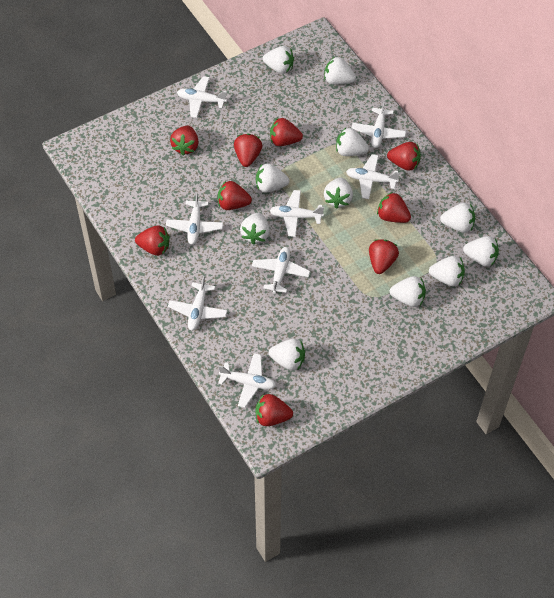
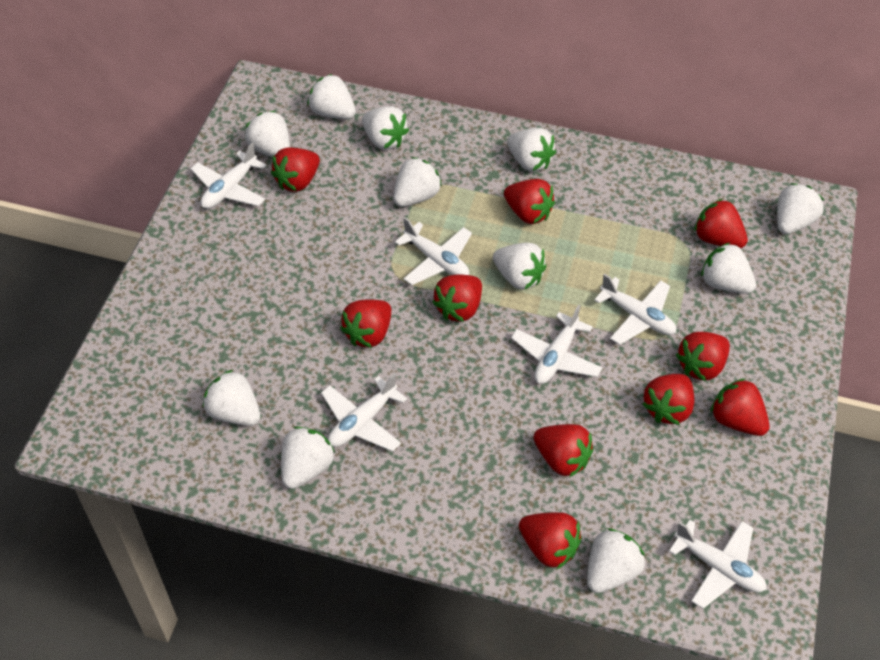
red strawberry: [135,225,169,256] [170,126,199,155] [218,181,252,210] [234,134,262,167] [255,394,293,426] [270,118,303,146] [369,239,399,274] [377,192,411,223] [387,142,421,171] = 9 -> [271,147,320,192] [340,299,391,348] [432,275,482,322] [504,179,555,224] [519,512,582,569] [534,424,594,477] [642,374,694,425] [676,332,730,382] [694,199,748,248] [711,378,769,436] = 10
white plane: [166,192,223,245] [168,276,227,331] [177,76,227,118] [218,353,276,408] [252,247,310,294] [270,190,324,237] [346,154,400,199] [352,100,406,148] = 8 -> [191,142,267,209] [321,373,407,452] [395,217,472,285] [511,304,602,384] [594,274,676,345] [669,520,767,609] = 6

